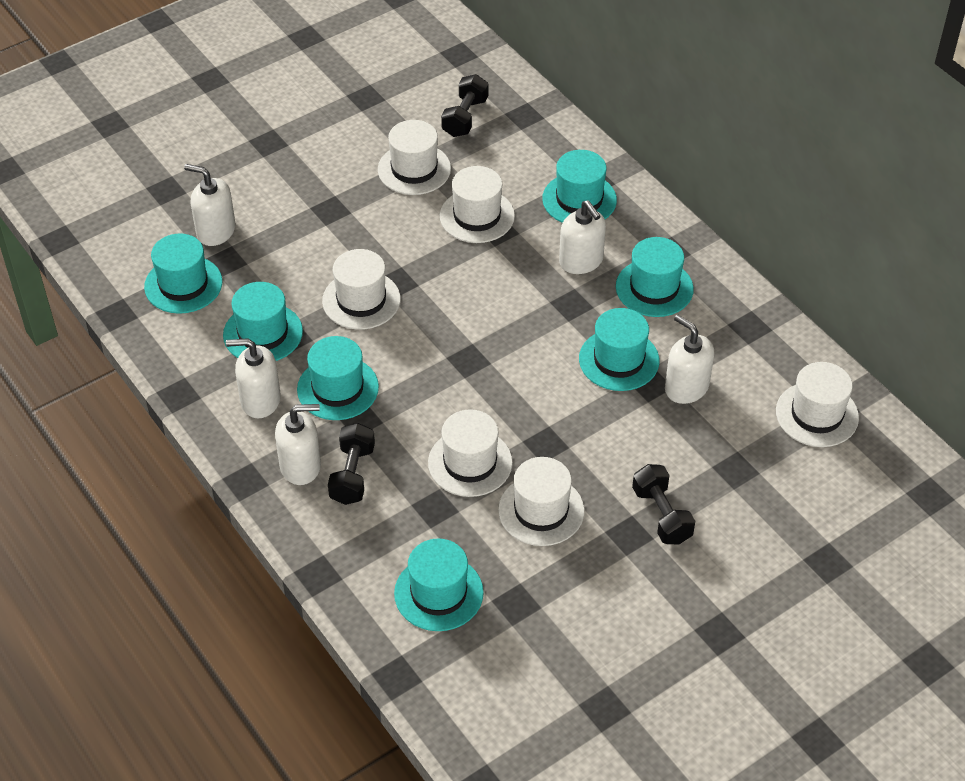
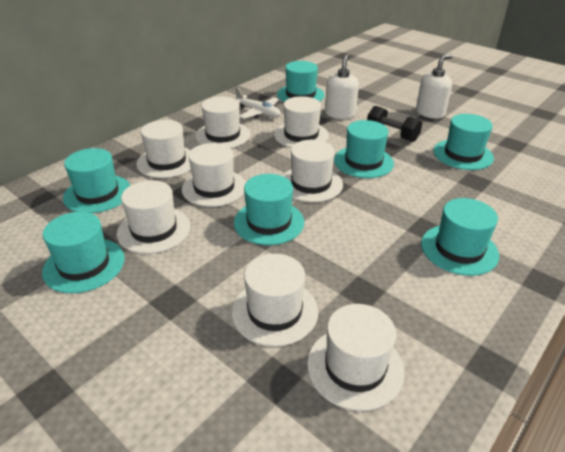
black dumbbell: [328,423,375,505] [441,74,488,137] [632,464,695,544] = 3 -> [367,106,422,142] = 1
white hat: [322,249,401,330] [378,120,451,195] [428,409,513,497] [440,166,515,243] [498,457,584,546] [776,362,859,447] = 6 -> [117,180,190,254] [136,120,191,178] [182,143,246,207] [195,97,250,148] [232,254,318,347] [274,96,329,148] [282,140,343,202] [307,304,405,411] = 8
white plane: none = 0 -> [235,87,281,119] = 1
white soap dispenser: [184,164,235,246] [226,338,281,418] [275,404,321,485] [559,200,606,274] [665,314,714,404] = 5 -> [325,53,359,119] [416,54,453,119] = 2

